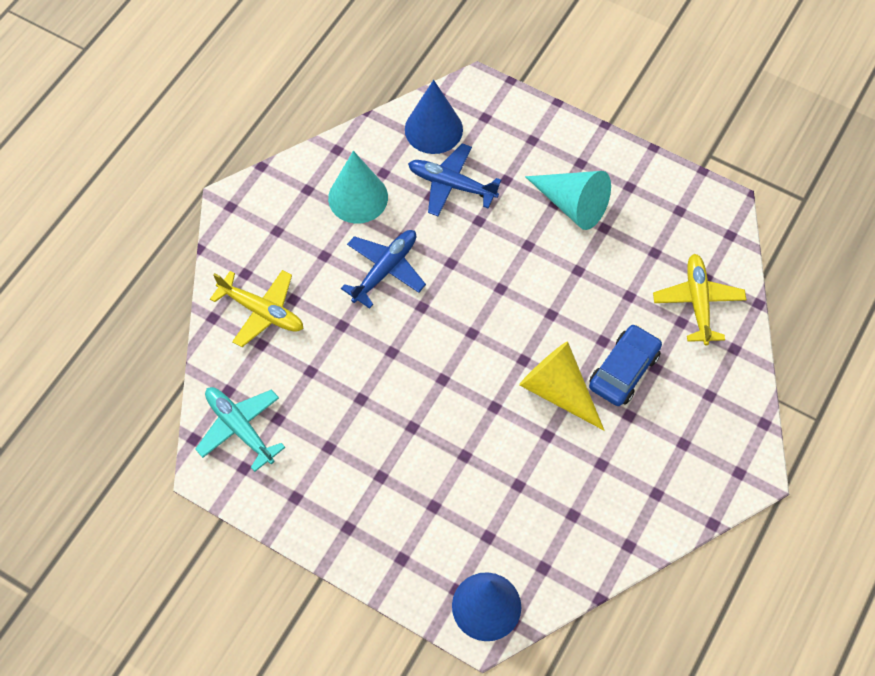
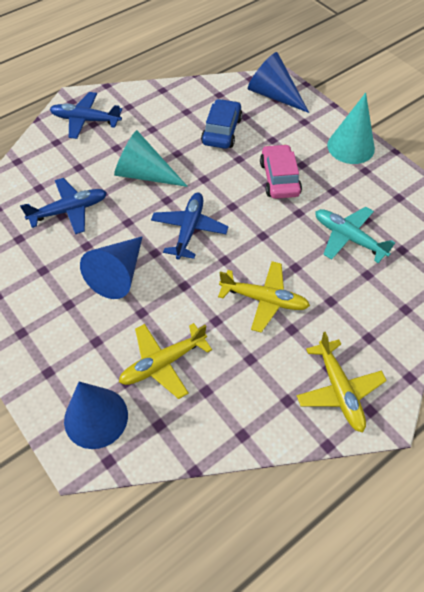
blue cone: [405,80,463,154] [452,572,521,641] = 2 -> [64,382,128,449] [80,236,143,299] [248,52,309,113] = 3
blue plane: [341,230,426,309] [408,143,501,216] = 2 -> [20,178,107,234] [50,92,122,139] [151,193,229,260] = 3
pink car: none = 0 -> [260,144,302,199] = 1
yellow cone: [519,341,604,430] = 1 -> none = 0
yellow plane: [210,270,303,347] [653,254,746,345] = 2 -> [119,323,212,399] [218,261,310,333] [297,332,387,432] = 3

